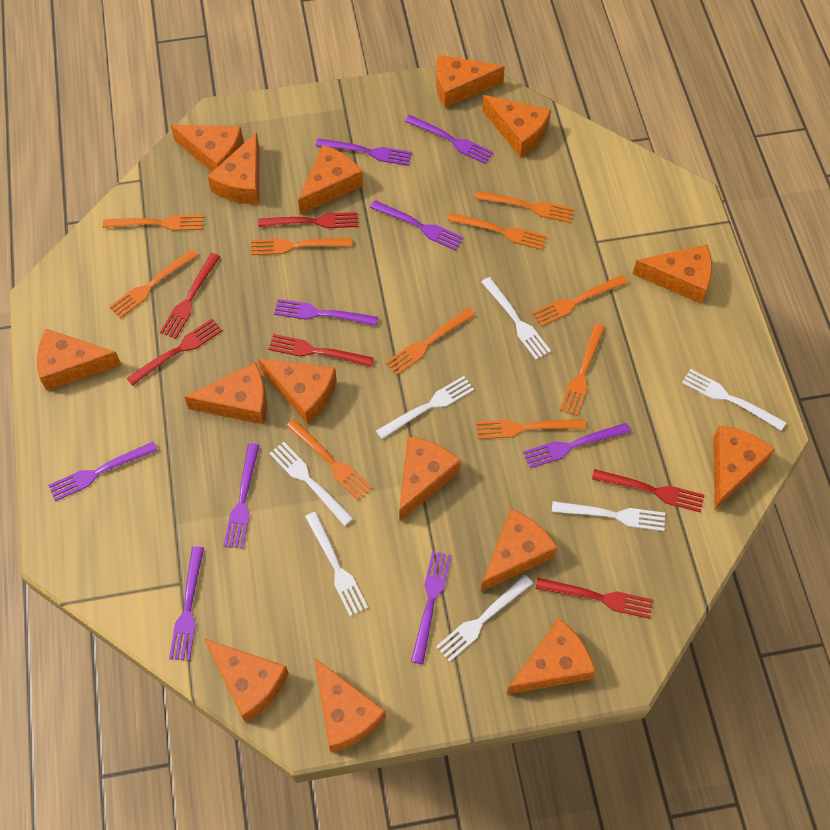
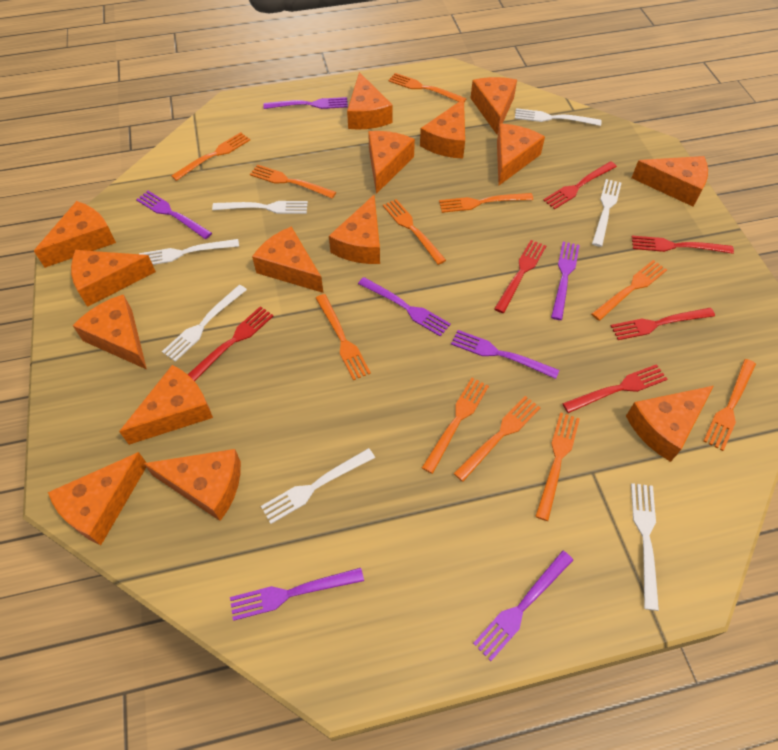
orange fork: [103,215,204,231] [109,249,198,318] [251,238,352,255] [286,419,372,500] [385,308,475,375] [448,213,547,250] [475,191,574,223] [476,419,586,439] [532,275,628,327] [560,324,605,416] = 10 -> [171,132,250,181] [250,164,336,198] [316,294,371,380] [383,199,446,265] [388,73,467,102] [422,378,489,474] [439,193,533,213] [453,396,541,482] [535,412,580,521] [591,260,667,321] [704,359,756,451] = 11
purple fork: [48,442,158,501] [169,546,204,661] [223,443,260,549] [274,299,378,326] [315,138,412,166] [370,200,464,251] [405,115,493,164] [411,551,451,664] [523,423,631,468] = 9 -> [136,191,212,239] [230,568,364,621] [263,97,348,109] [358,277,451,337] [451,330,559,379] [473,550,573,661] [551,242,580,320] = 7

